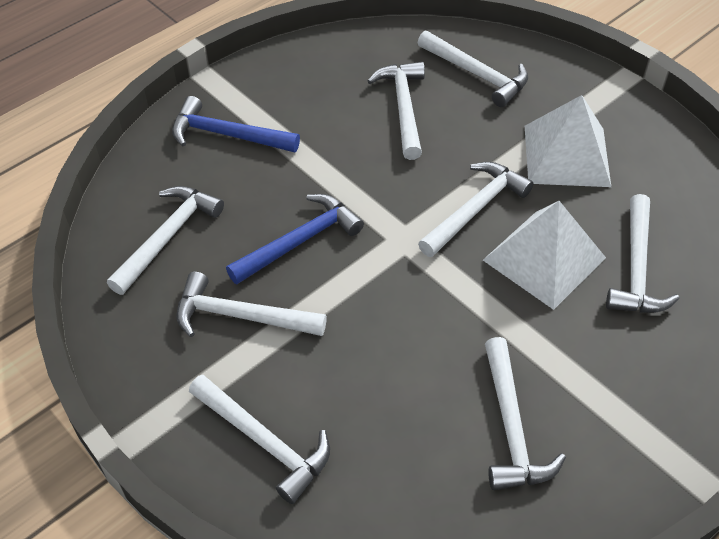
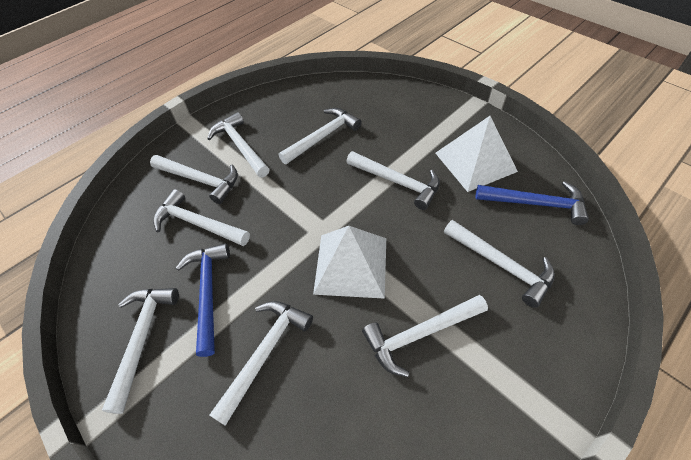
white hammer: [107,186,224,295] [176,272,327,337] [189,375,330,504] [368,62,425,160] [417,31,528,107] [418,162,533,257] [485,337,566,490] [606,194,679,313] = 8 -> [102,288,179,414] [150,155,238,204] [153,189,250,246] [207,112,270,177] [210,301,313,426] [279,108,362,164] [346,151,440,210] [362,295,488,377] [444,220,555,308] = 9

